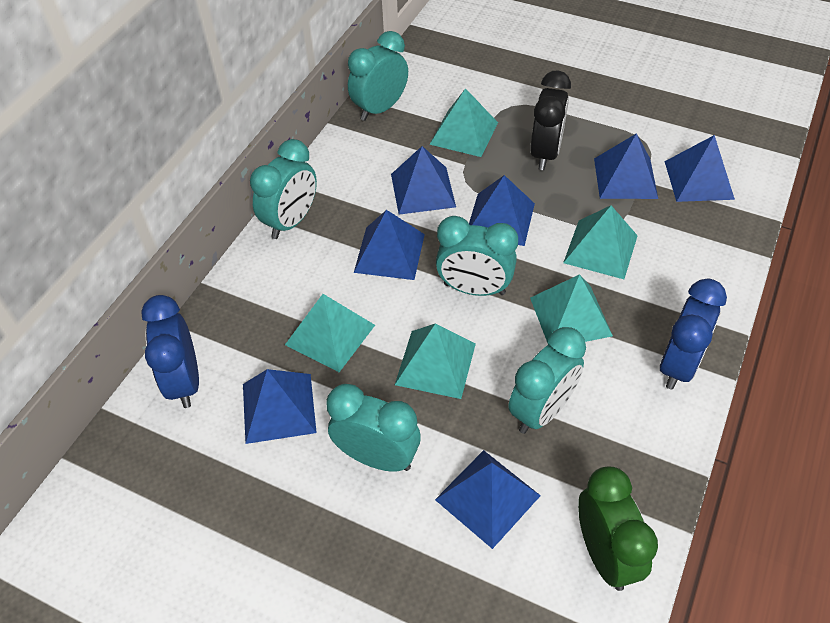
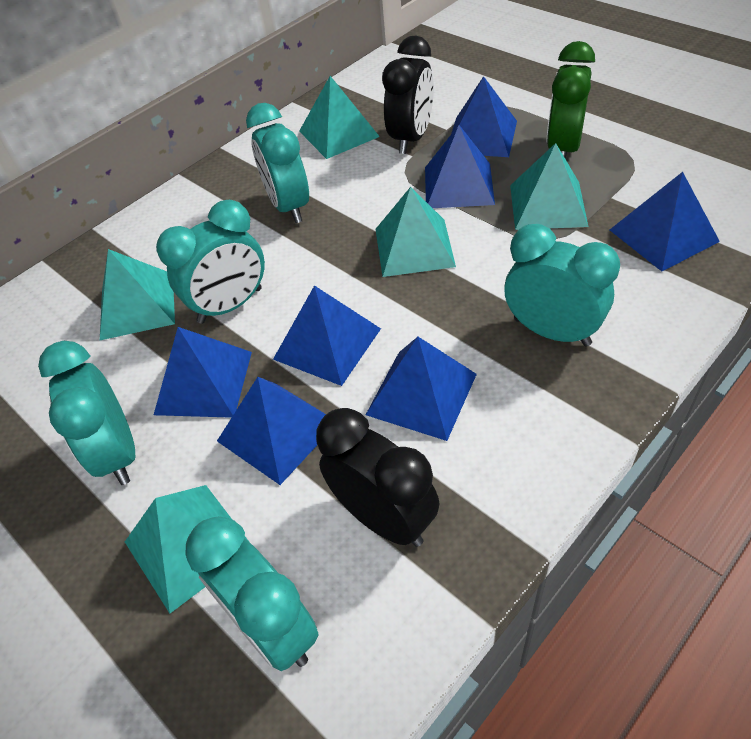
black clock: [530,70,571,170] = 1 -> [316,408,440,547] [382,36,434,154] = 2
blue clock: [141,295,199,408] [660,279,727,390] = 2 -> none = 0

